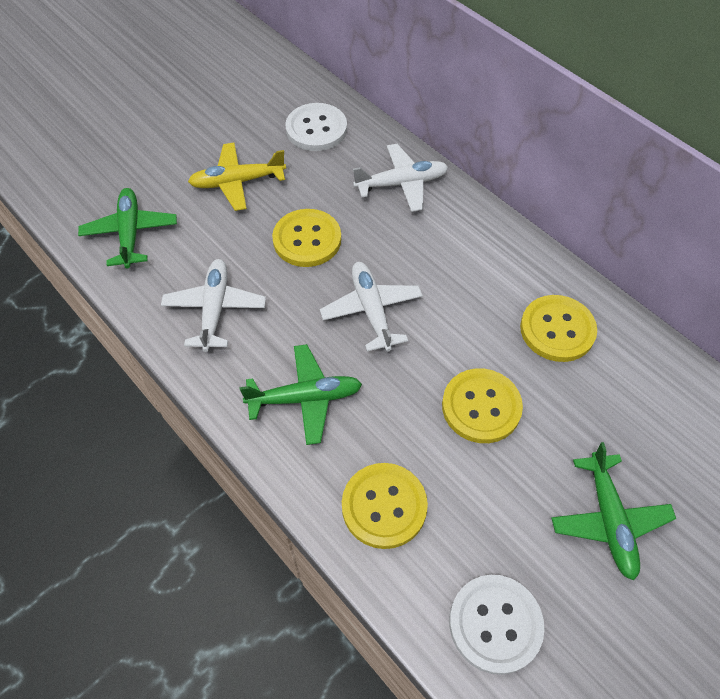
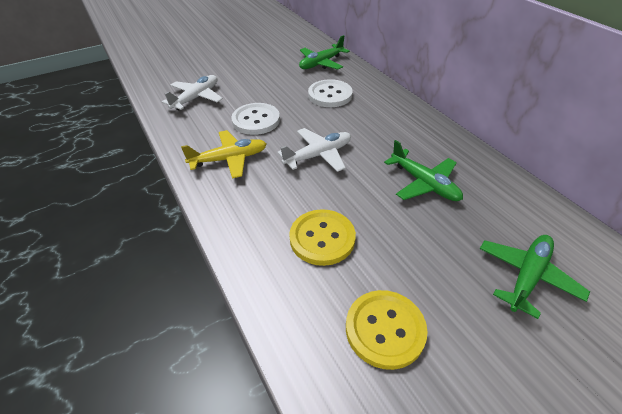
white plane: [161,259,266,352] [320,262,423,352] [353,144,448,212] = 3 -> [162,75,223,110] [278,128,351,172] = 2
yellow button: [272,209,341,267] [342,463,428,549] [442,368,523,443] [520,295,597,362] = 4 -> [289,209,356,266] [346,290,428,370] = 2

